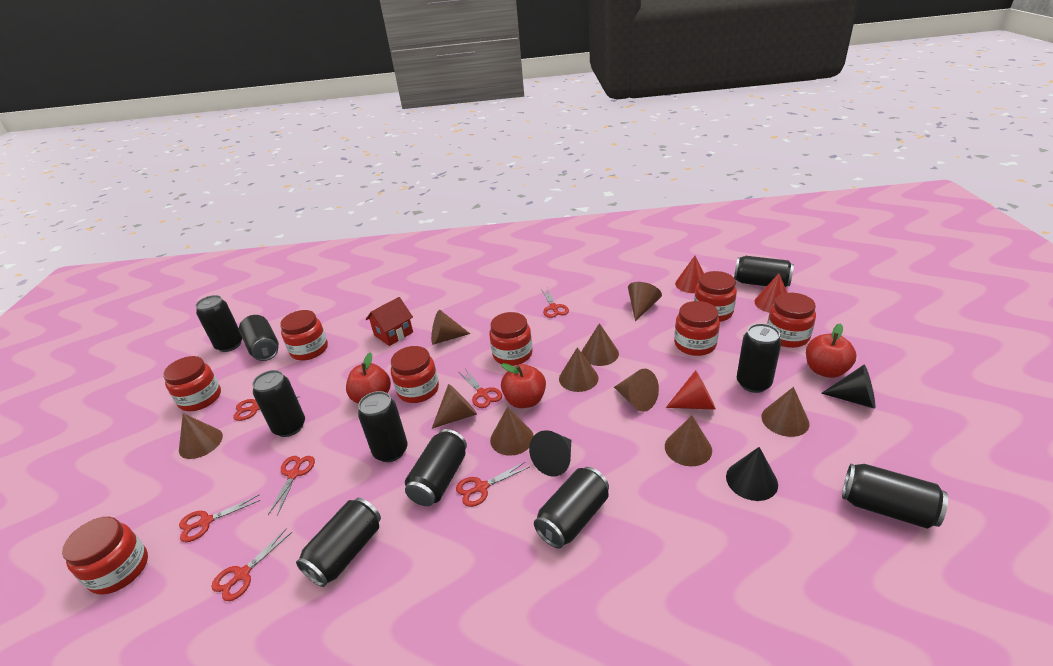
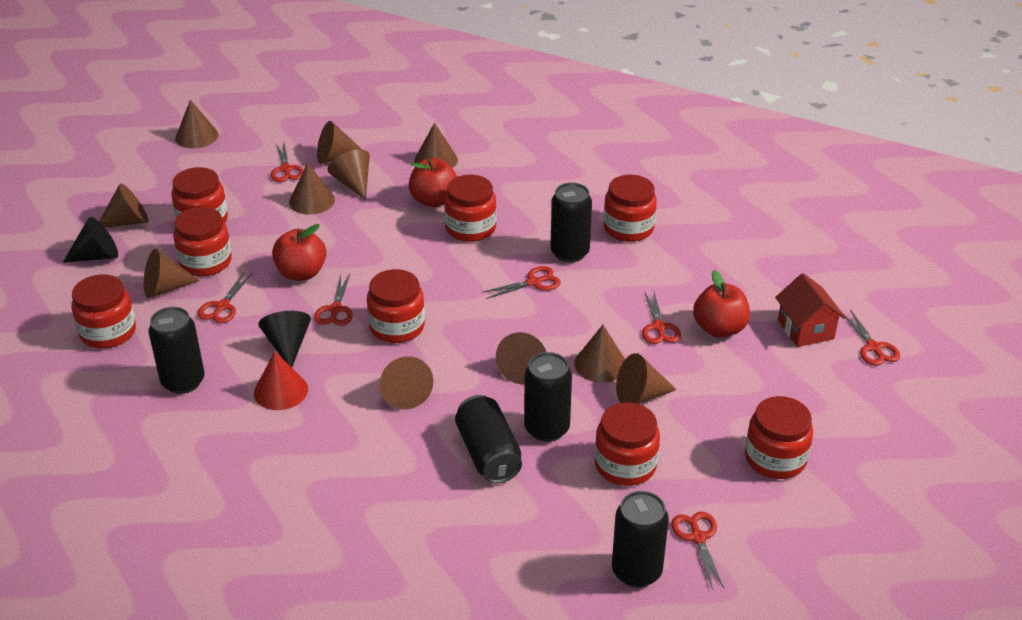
black can: [195,295,242,352] [239,315,279,361] [252,370,305,437] [296,498,381,587] [358,391,408,462] [405,429,467,506] [534,467,609,549] [734,256,794,287] [737,323,781,393] [842,464,948,529] = 10 -> [149,307,204,394] [455,395,522,484] [524,352,572,442] [551,183,592,263] [612,491,669,588] = 5
black cone: [529,430,571,477] [726,447,778,501] [821,365,875,409] = 3 -> [63,217,118,263] [258,311,311,367] = 2
brown cone: [179,413,223,459] [431,310,470,345] [432,384,477,428] [490,407,534,456] [559,347,599,392] [581,323,619,366] [614,369,659,412] [628,282,662,321] [665,416,712,466] [761,387,810,437] = 10 -> [99,183,148,228] [144,249,200,298] [175,100,218,148] [289,163,335,215] [317,121,361,164] [327,149,370,200] [379,356,433,409] [414,123,458,168] [496,332,546,384] [574,325,625,383] [616,353,676,404] = 11
red cone: [666,370,716,410] [675,256,704,293] [754,273,787,313] = 3 -> [254,351,308,410] = 1

